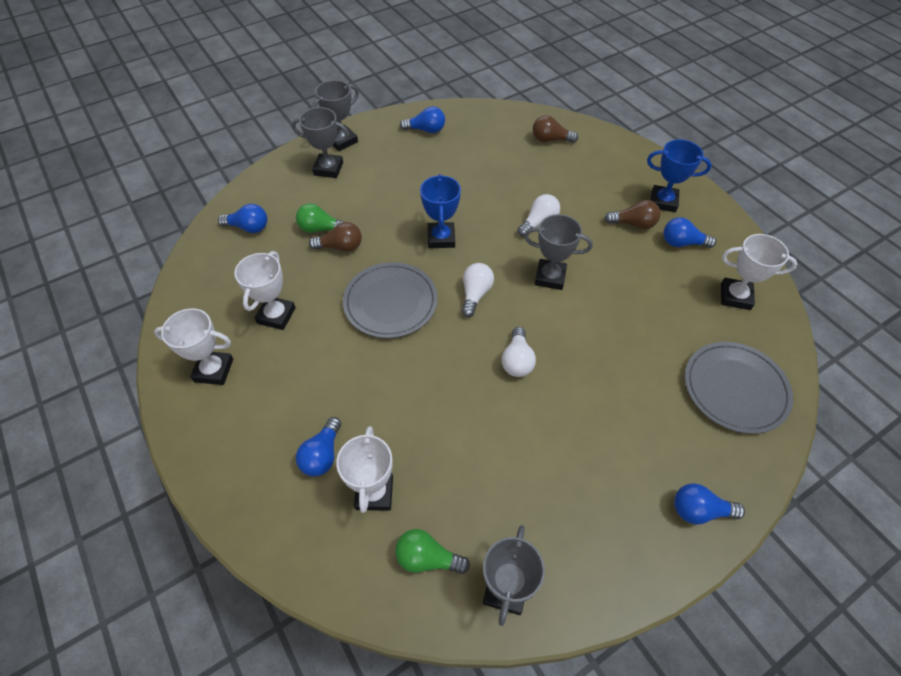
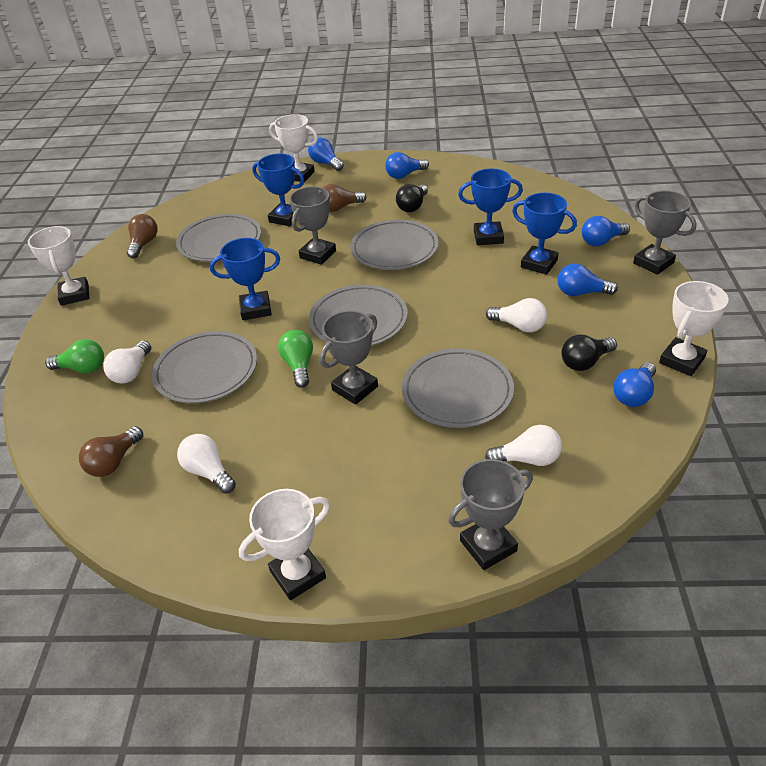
black light bulb: none = 0 -> [396,184,428,212] [561,335,617,371] = 2
blue trophy: [420,174,461,248] [647,139,712,212] = 2 -> [210,238,280,320] [252,154,304,227] [458,169,523,245] [512,193,577,275] = 4
grey plate: [343,262,438,338] [685,342,793,434] = 2 -> [152,331,257,404] [176,214,261,262] [309,285,408,346] [350,220,439,270] [402,349,514,428] = 5
white light bulb: [462,263,494,317] [502,327,536,377] [517,194,560,237] = 3 -> [103,341,151,384] [177,434,236,494] [485,425,562,466] [486,298,547,332] = 4

